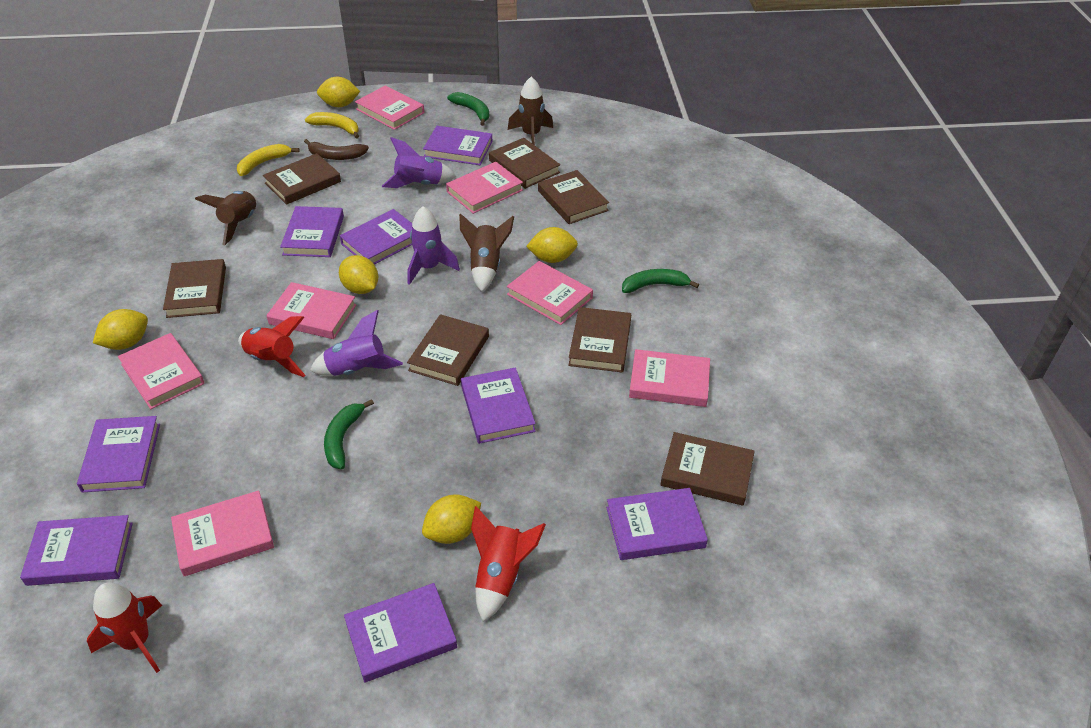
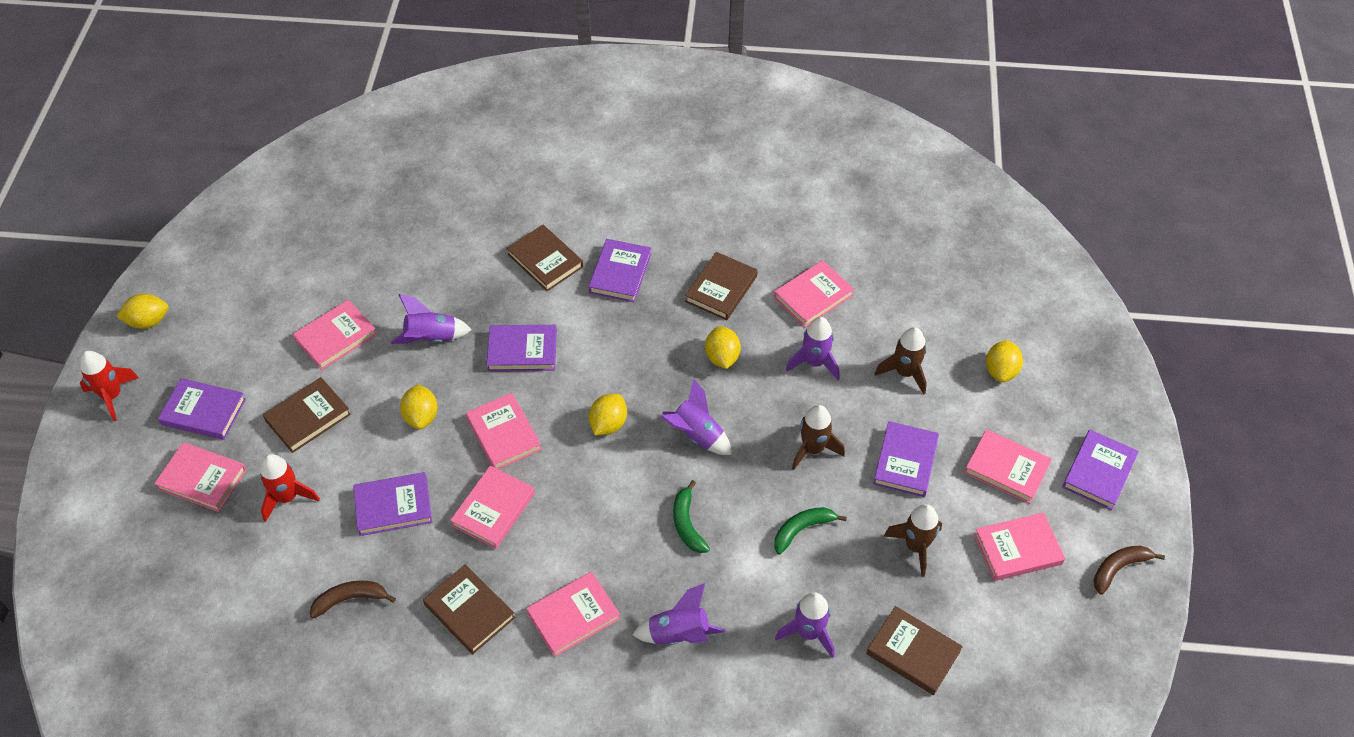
brown banana: [304,139,369,160] = 1 -> [310,581,396,618] [1094,546,1165,595] = 2
brown book: [163,259,226,318] [263,153,341,205] [407,314,489,386] [489,138,560,189] [538,170,609,224] [568,307,631,373] [661,432,755,505] = 7 -> [263,377,351,453] [423,564,515,654] [507,225,583,291] [685,252,758,320] [866,606,963,695] = 5
green banana: [324,399,374,469] [447,92,489,126] [622,269,699,293] = 3 -> [673,480,710,553] [774,507,847,555] = 2
pink book: [118,333,204,409] [171,491,274,576] [266,282,357,339] [355,86,424,130] [446,162,523,214] [507,261,593,325] [629,349,710,407] = 7 -> [154,442,247,512] [293,300,377,370] [450,466,535,549] [466,393,542,469] [526,572,620,657] [774,260,854,327] [964,429,1052,504] [974,513,1065,581] = 8
purple book: [20,515,133,586] [77,416,160,493] [280,206,344,257] [340,209,412,265] [344,583,457,682] [423,126,493,165] [461,368,536,444] [606,488,708,560] = 8 -> [158,378,246,440] [353,472,432,536] [487,325,557,371] [588,239,651,303] [873,421,939,497] [1062,430,1139,510] = 6
purple rocket: [310,310,403,376] [382,137,456,188] [408,206,460,285] = 3 -> [391,294,472,344] [633,583,726,645] [660,379,732,455] [775,592,834,658] [786,317,839,380] = 5
red rocket: [87,583,162,673] [238,316,306,377] [471,506,546,622] = 3 -> [80,351,139,421] [260,454,320,522] = 2
yellow banana: [237,144,299,176] [305,112,359,139] = 2 -> none = 0

